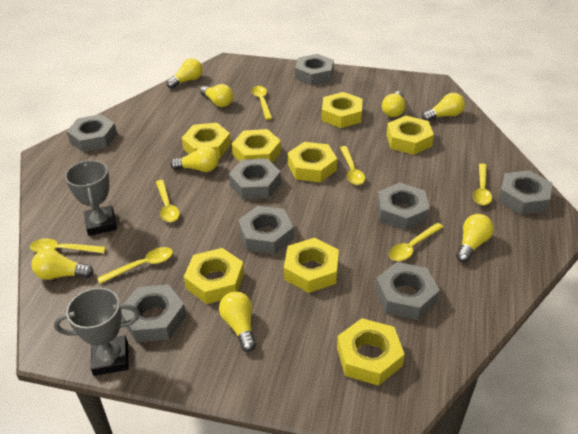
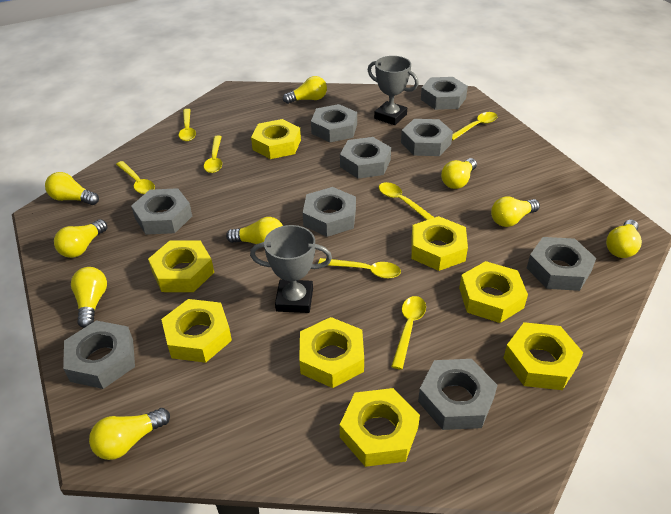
grey nut: [67,114,117,152] [121,284,186,343] [229,158,281,200] [238,206,294,254] [295,54,334,85] [375,262,440,320] [377,183,430,231] [498,170,552,215] = 8 -> [63,320,135,389] [131,188,192,235] [303,187,356,237] [311,104,357,142] [340,137,391,179] [401,119,453,156] [418,359,497,430] [421,77,468,110] [527,237,596,291] = 9
yellow light bulb: [31,249,94,280] [166,58,203,89] [170,146,219,172] [200,84,233,107] [219,291,256,352] [382,91,406,117] [422,93,465,121] [456,214,494,262] = 8 -> [45,172,99,205] [54,219,107,258] [71,267,107,328] [89,408,170,460] [226,217,283,244] [283,76,327,104] [441,158,477,189] [491,196,540,227] [606,220,642,258] = 9

